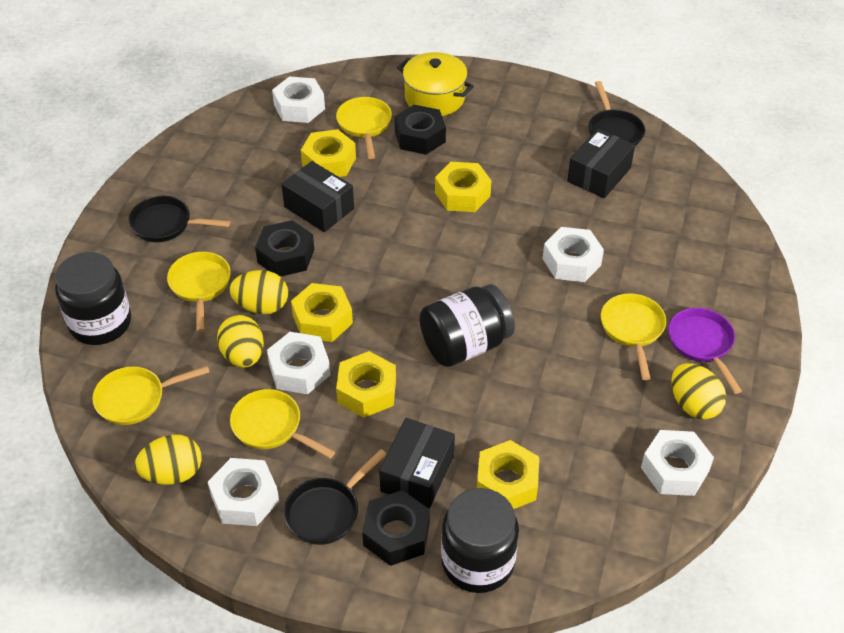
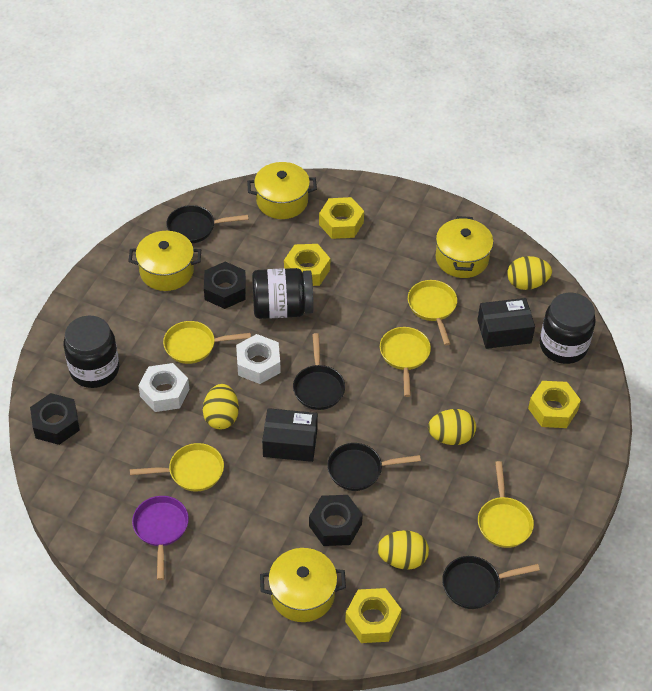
black box: [281,161,354,232] [379,418,455,508] [567,129,635,198] = 3 -> [262,408,318,462] [478,298,535,349] = 2
black pan: [128,196,230,242] [284,449,387,545] [588,81,645,146] = 3 -> [166,205,248,243] [293,333,345,410] [327,443,421,491] [442,556,540,609] = 4
white nut: [208,458,279,526] [267,332,330,394] [272,76,325,123] [543,227,604,282] [641,430,714,496] = 5 -> [138,363,189,412] [236,334,281,384] = 2
yellow nut: [291,283,353,342] [301,129,356,177] [336,351,396,418] [435,162,491,212] [477,440,539,509] = 5 -> [284,244,330,286] [319,197,364,239] [345,588,402,643] [528,381,581,428] = 4
yellow pot: [397,52,474,116] = 1 -> [128,231,201,291] [247,162,317,219] [260,548,346,622] [436,216,493,278] = 4

